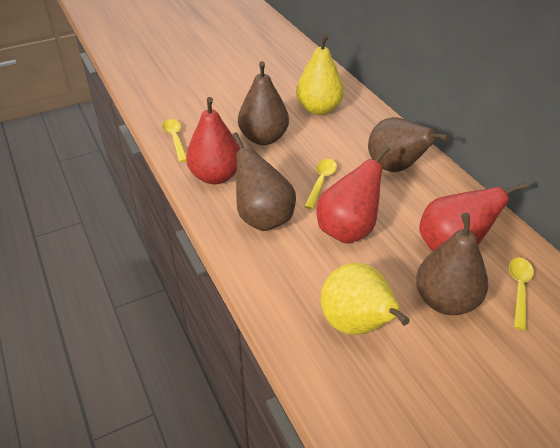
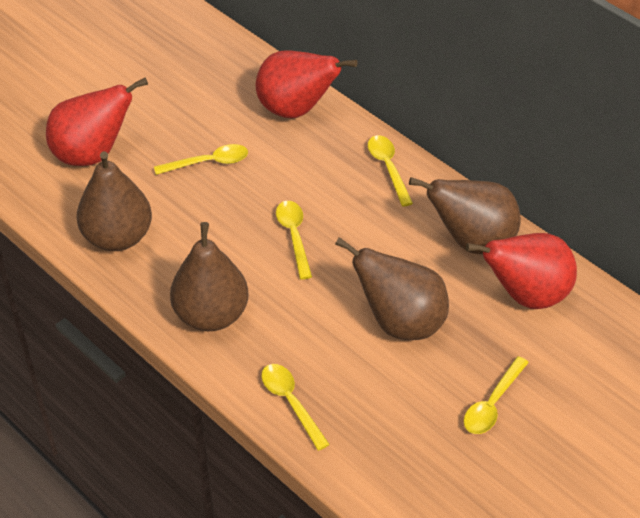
yellow pear: [296,34,344,115] [321,263,410,335] = 2 -> none = 0
yellow spoon: [162,119,186,162] [304,159,337,209] [509,258,534,330] = 3 -> [154,144,248,175] [261,364,330,451] [276,201,312,279] [368,135,413,207] [464,356,529,434] = 5

